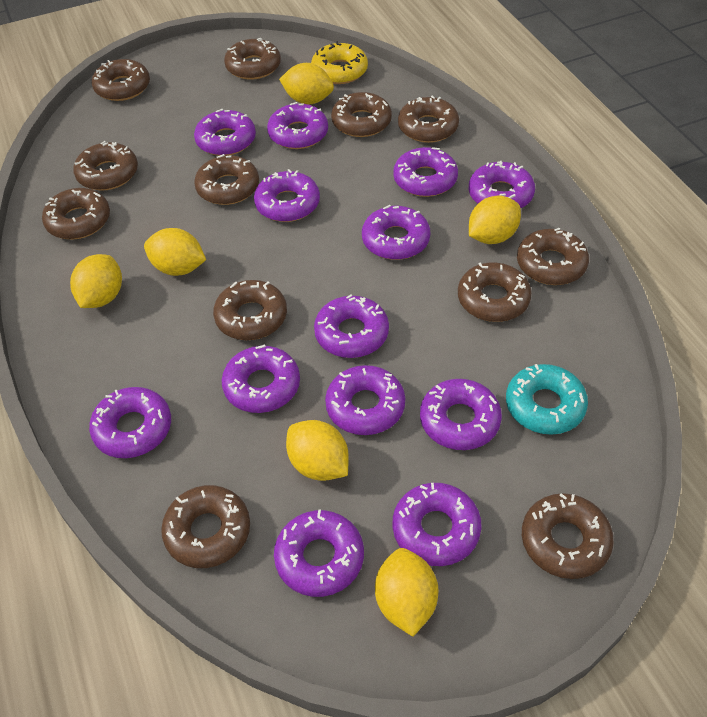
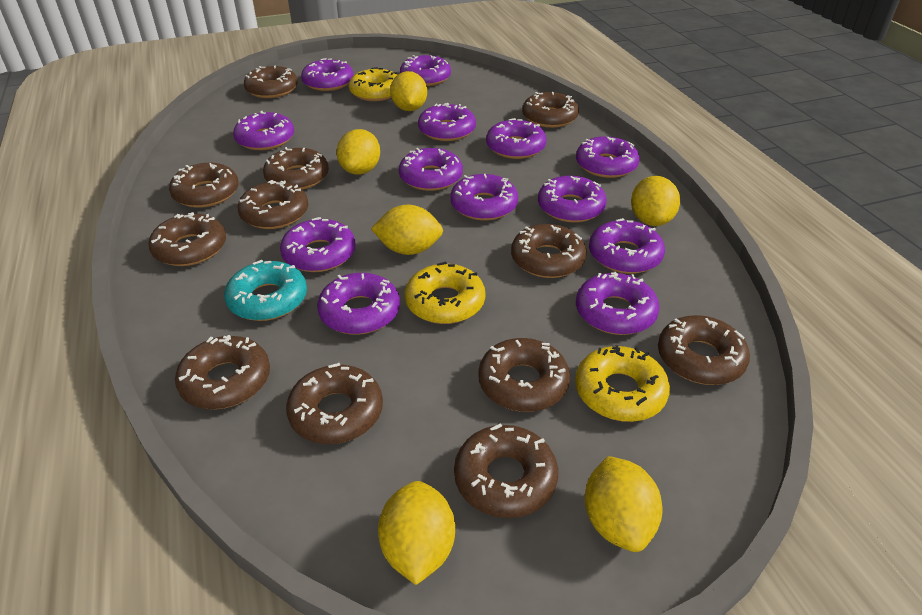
yellow donut: [311,41,368,84] = 1 -> [349,67,397,101] [405,262,485,324] [575,345,670,422] = 3

